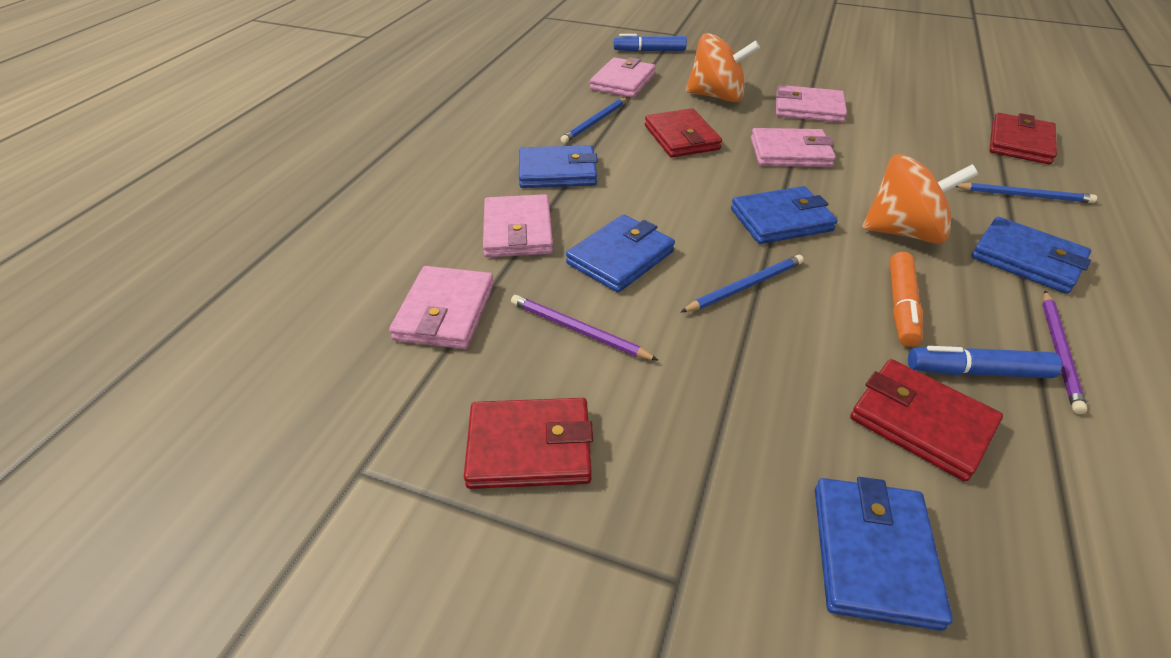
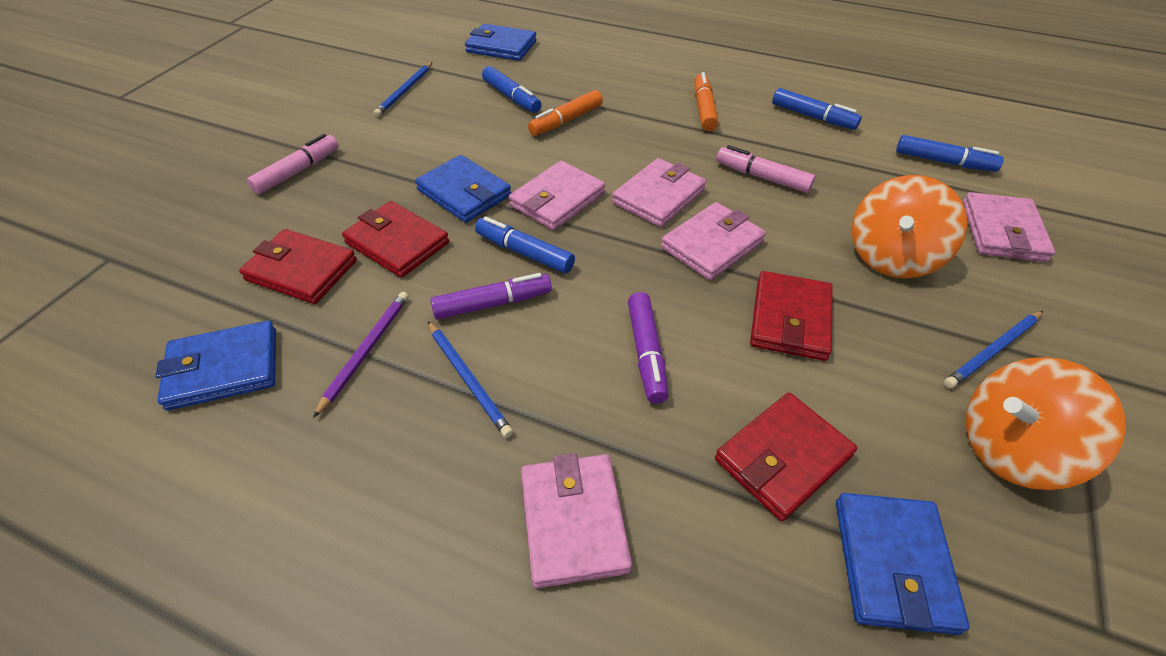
blue marker: [614,34,687,52] [908,346,1062,378] = 2 -> [475,217,575,273] [482,66,542,113] [772,88,862,130] [896,135,1004,172] = 4
blue wallet: [519,145,598,188] [566,214,675,293] [731,186,838,244] [815,477,953,631] [971,217,1091,294] = 5 -> [155,320,276,411] [415,155,511,223] [465,24,537,61] [836,493,970,635] = 4
orange marker: [889,252,923,347] = 1 -> [528,90,603,136] [694,72,719,131] = 2
pink marker: none = 0 -> [247,134,339,194] [716,145,815,193] = 2
purple marker: none = 0 -> [430,273,552,320] [628,292,669,403] = 2
purple pencil: [511,295,659,361] [1042,291,1088,414] = 2 -> [313,292,409,418] = 1

